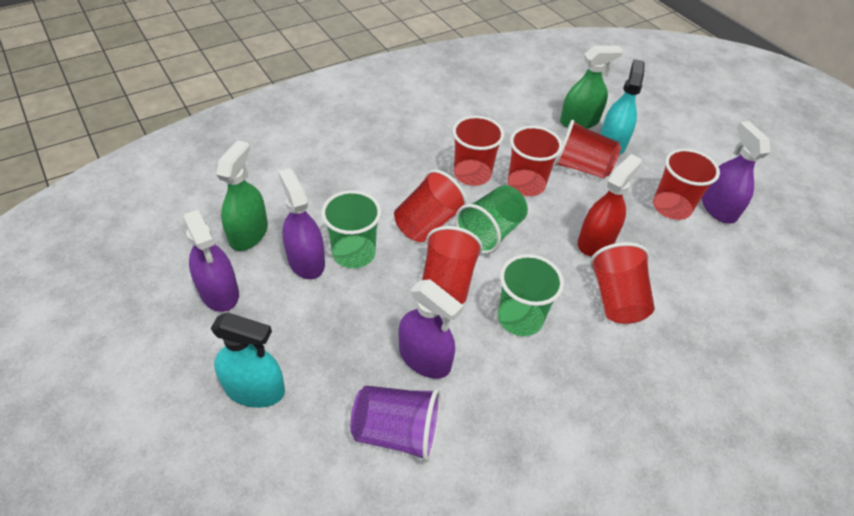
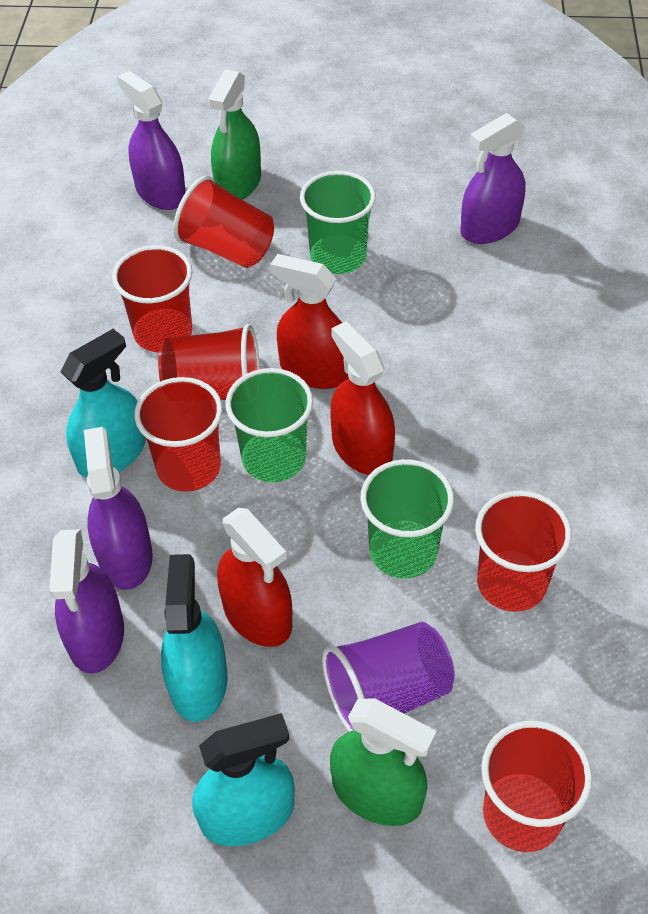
red cup: [394,169,467,242] [422,226,483,304] [452,116,504,186] [508,126,563,196] [554,120,621,178] [590,242,655,324] [653,149,720,220] = 7 -> [112,245,192,352] [134,377,223,492] [158,324,260,400] [173,176,274,268] [475,491,572,612] [481,721,592,852] = 6
red spray bottle: [578,154,642,256] = 1 -> [217,508,292,647] [270,254,349,389] [330,321,395,475] = 3
turquoise spray bottle: [211,312,285,408] [600,59,645,155] = 2 -> [61,329,146,478] [161,554,228,722] [192,713,295,846] = 3

